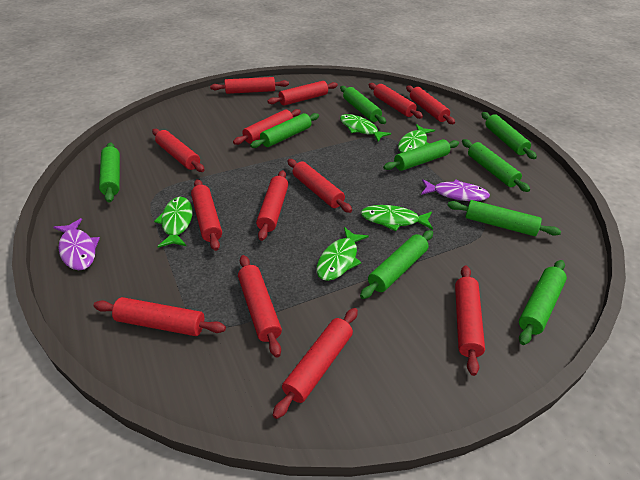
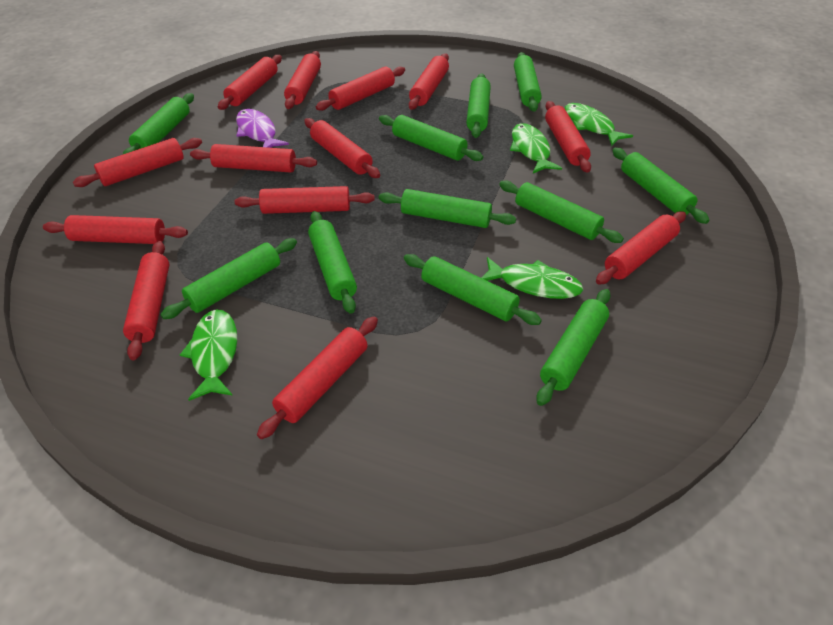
green fish: [154,197,193,248] [317,227,369,281] [340,114,391,142] [361,205,433,231] [398,124,435,153] = 5 -> [180,310,237,401] [481,257,583,299] [510,123,562,173] [565,103,633,146] = 4
green rolling pin: [99,142,120,203] [250,113,319,148] [340,86,386,124] [360,230,433,299] [383,139,459,171] [447,200,561,236] [462,139,530,192] [482,112,537,159] [519,260,567,345] = 9 -> [123,93,194,154] [161,238,297,319] [308,211,357,314] [379,115,483,161] [379,189,516,228] [404,254,542,325] [466,74,491,138] [499,181,624,243] [514,52,542,111] [536,289,611,406] [612,148,709,224] = 11
purple fish: [53,218,100,270] [421,179,490,201] = 2 -> [236,109,289,148] = 1

